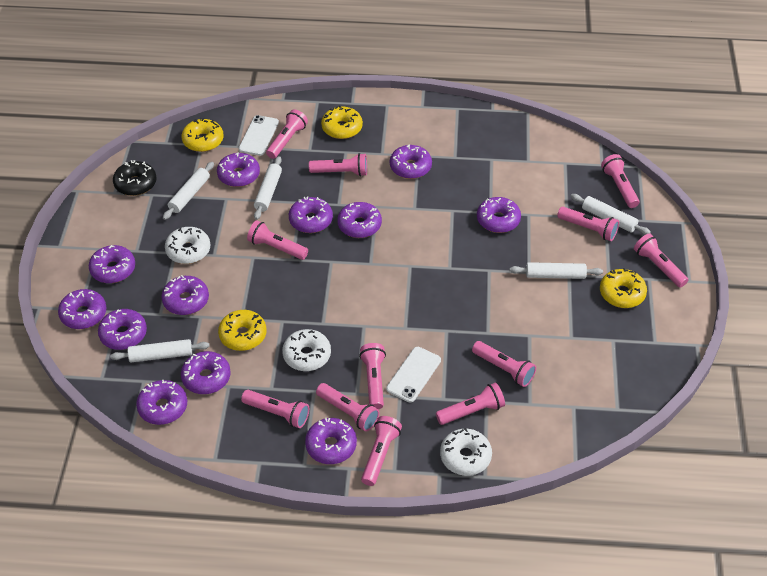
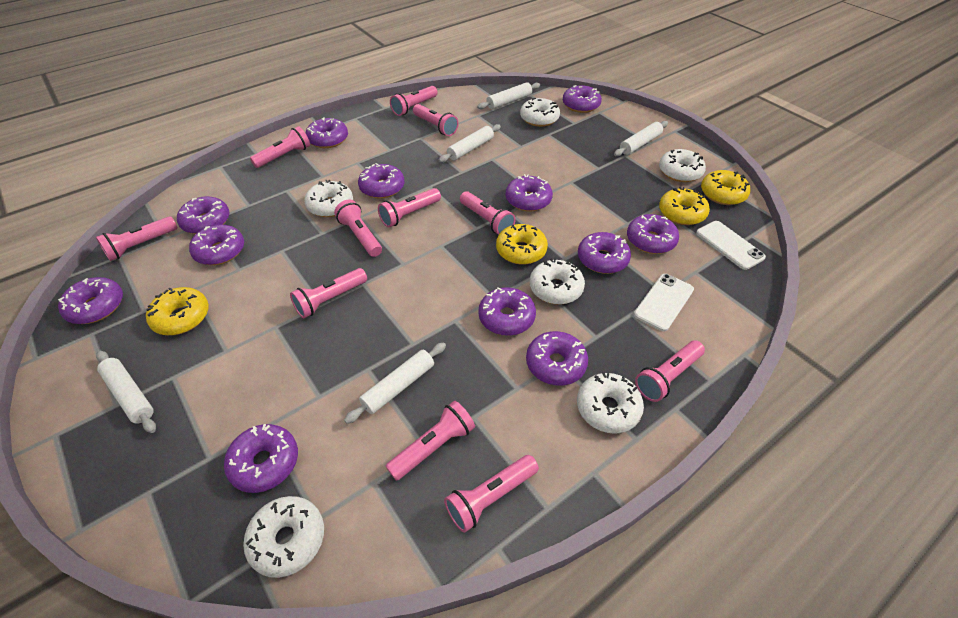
black donut: [113,160,157,196] = 1 -> none = 0
pink flashlight: [241,390,309,428] [247,220,308,260] [266,109,308,159] [309,153,367,176] [316,383,379,431] [359,343,386,409] [361,416,402,486] [436,383,505,425] [472,341,536,387] [557,207,619,241] [601,154,639,208] [634,233,688,288] = 12 -> [96,217,177,261] [250,126,310,168] [290,268,367,318] [334,200,382,257] [378,188,441,227] [386,401,475,481] [390,86,438,116] [413,104,459,136] [444,455,539,533] [460,191,516,235] [635,341,705,402] = 11
white donut: [165,227,210,264] [282,329,331,371] [440,428,492,476] = 3 -> [243,496,324,578] [304,180,353,217] [520,98,560,127] [530,258,585,305] [577,372,644,434] [659,149,706,182] = 6

